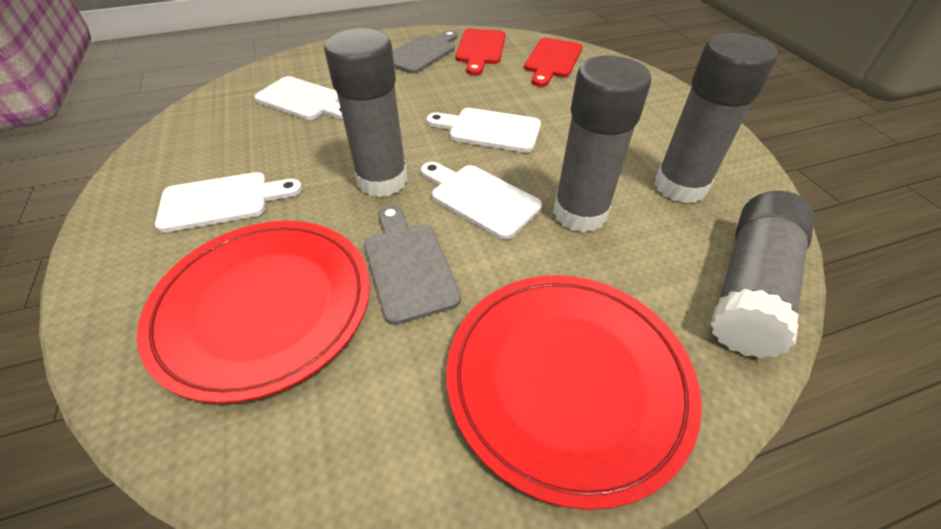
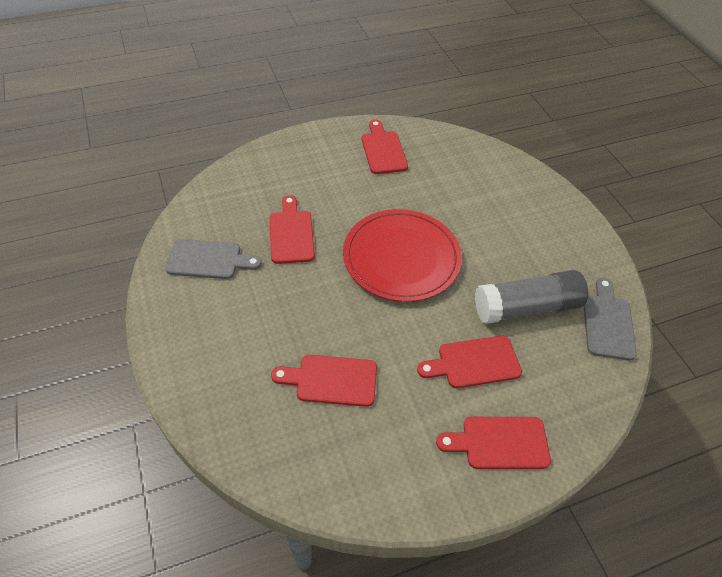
grey glue stick: [324,28,408,197] [553,56,651,233] [654,33,777,203] [710,191,814,358] = 4 -> [475,270,588,324] = 1
red cutting board: [456,29,505,75] [524,38,582,87] = 2 -> [270,195,315,264] [271,355,377,407] [362,120,408,174] [417,336,522,388] [436,417,551,469] = 5
red plate: [137,221,370,403] [446,275,702,510] = 2 -> [343,209,462,302] = 1
white cutting board: [155,172,302,232] [254,76,343,120] [421,162,542,239] [427,108,541,152] = 4 -> none = 0

